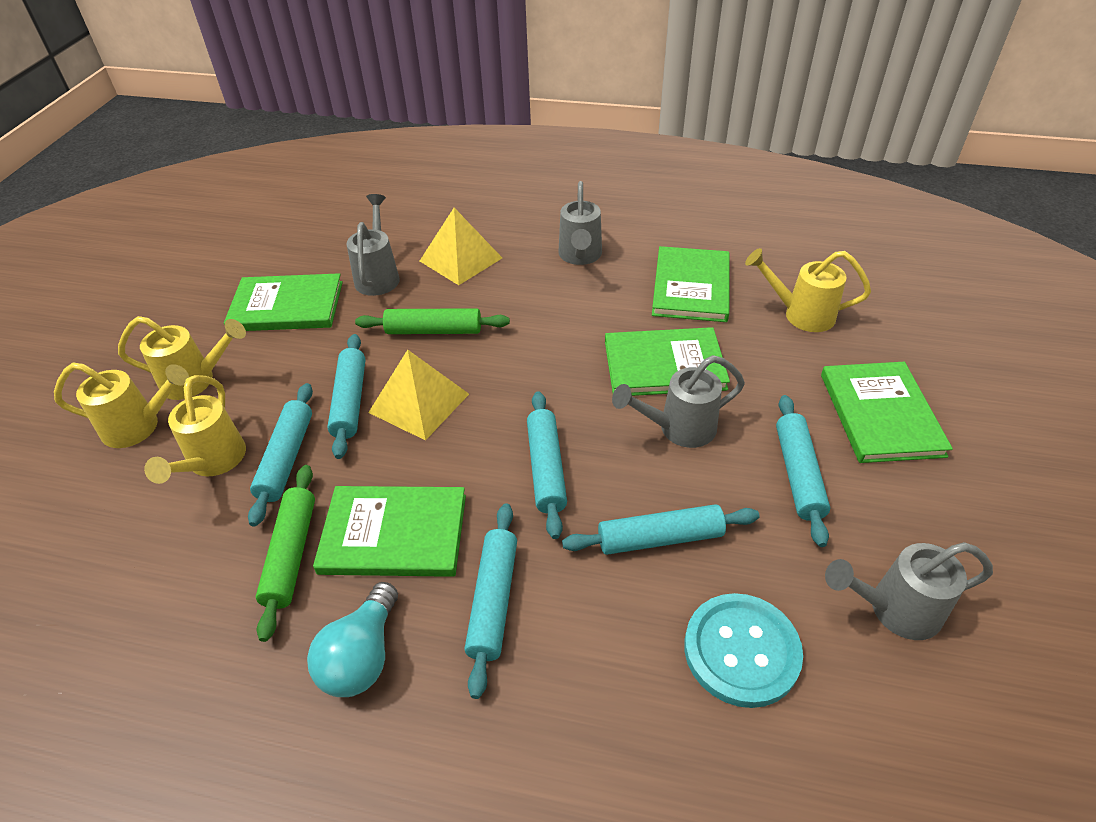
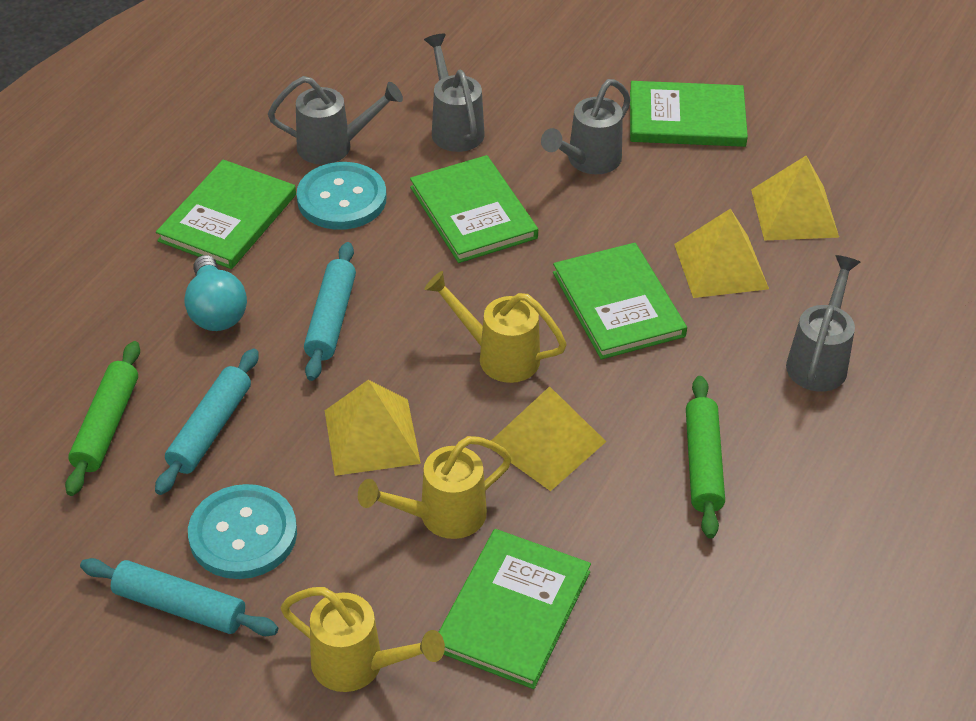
turquoise button: [684,593,803,708] = 1 -> [188,484,297,579] [296,162,387,230] = 2
turquoise rolling pin: [248,383,313,527] [327,334,365,459] [465,503,517,699] [527,391,567,539] [562,504,760,555] [776,395,830,547] = 6 -> [80,558,278,636] [155,348,259,495] [304,242,356,381] = 3
yellow pyramid: [368,350,469,441] [420,208,502,285] = 2 -> [325,380,421,476] [491,386,606,491] [674,209,769,298] [751,156,839,241] = 4
yellow watering can: [54,363,189,448] [118,316,246,400] [144,375,246,484] [745,248,871,332] = 4 -> [281,587,445,692] [358,436,512,539] [424,271,567,383] = 3

